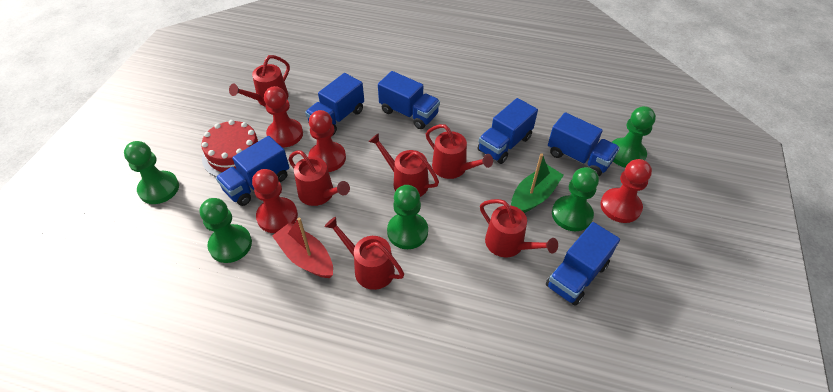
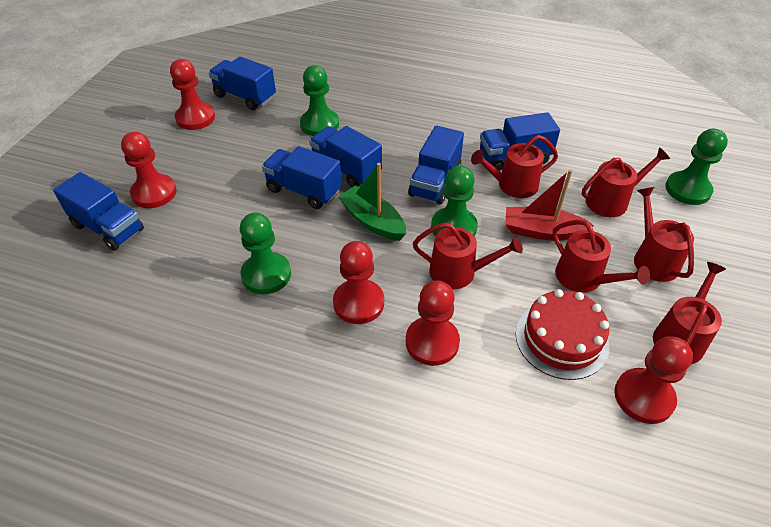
green pawn: [124,141,179,204] [200,198,252,263] [387,185,428,249] [552,167,599,231] [612,106,656,167] = 5 -> [240,213,291,294] [300,65,339,136] [431,165,478,237] [665,129,728,205] = 4
red pawn: [252,169,298,233] [264,86,303,147] [308,110,346,172] [600,159,652,223] = 4 -> [121,132,177,208] [170,59,215,130] [333,241,384,324] [406,281,460,366] [614,336,693,424] = 5

